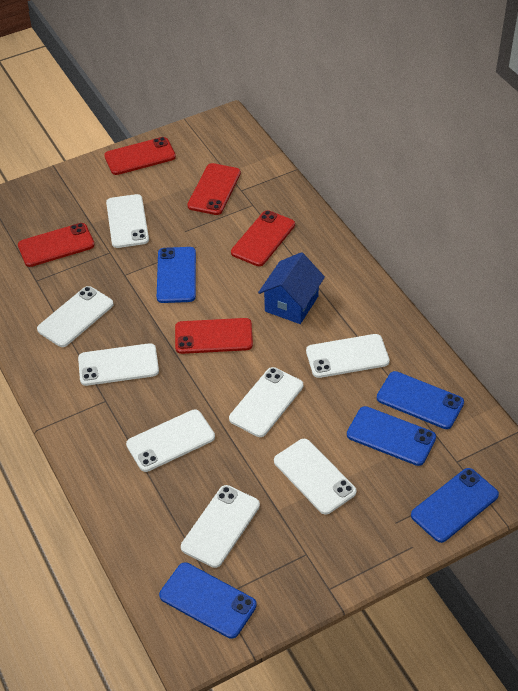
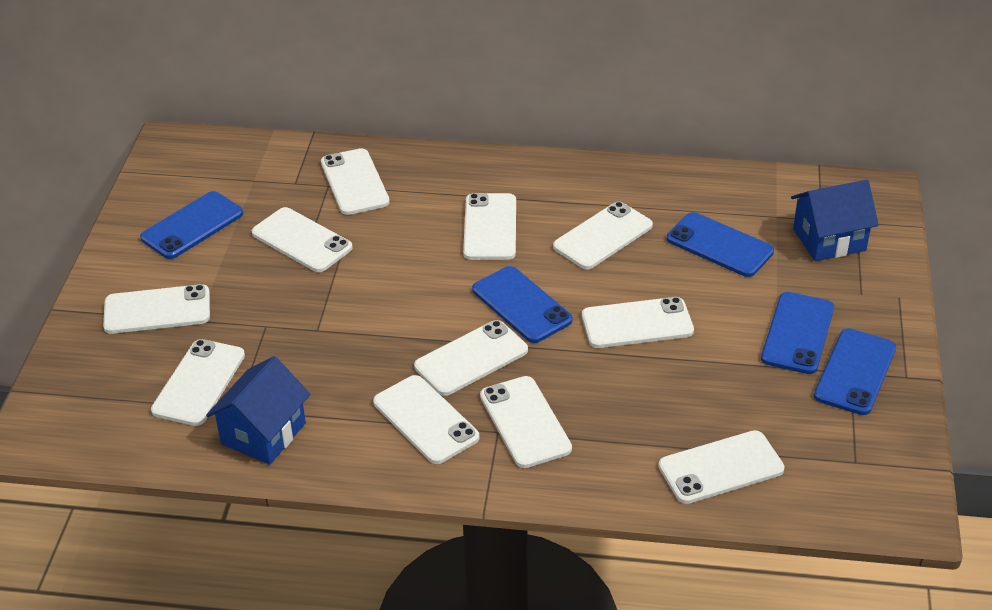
blue house: [258,252,325,324] = 1 -> [206,356,311,465] [791,180,879,261] = 2
red phone: [18,223,95,267] [104,137,176,175] [175,318,253,354] [187,163,241,215] [231,210,295,266] = 5 -> none = 0
white phone: [37,286,114,347] [78,343,159,386] [106,194,149,248] [126,409,215,472] [181,485,260,568] [229,367,303,437] [274,439,356,515] [306,334,390,378] = 8 -> [103,284,210,334] [151,339,245,426] [252,207,353,272] [321,148,390,215] [373,375,479,464] [414,320,528,396] [463,193,516,260] [480,376,572,468] [553,202,653,269] [582,297,694,348] [658,430,785,504] = 11

